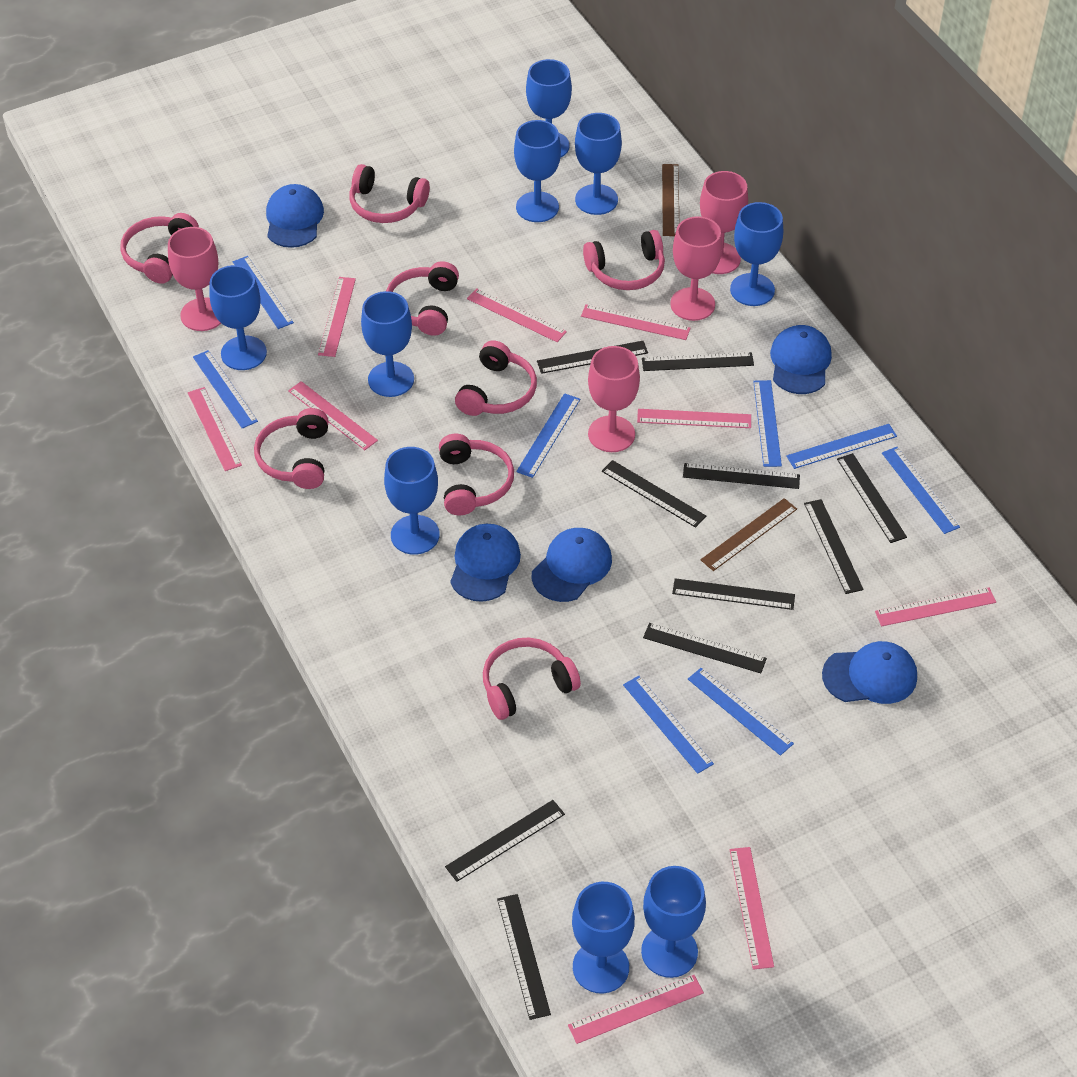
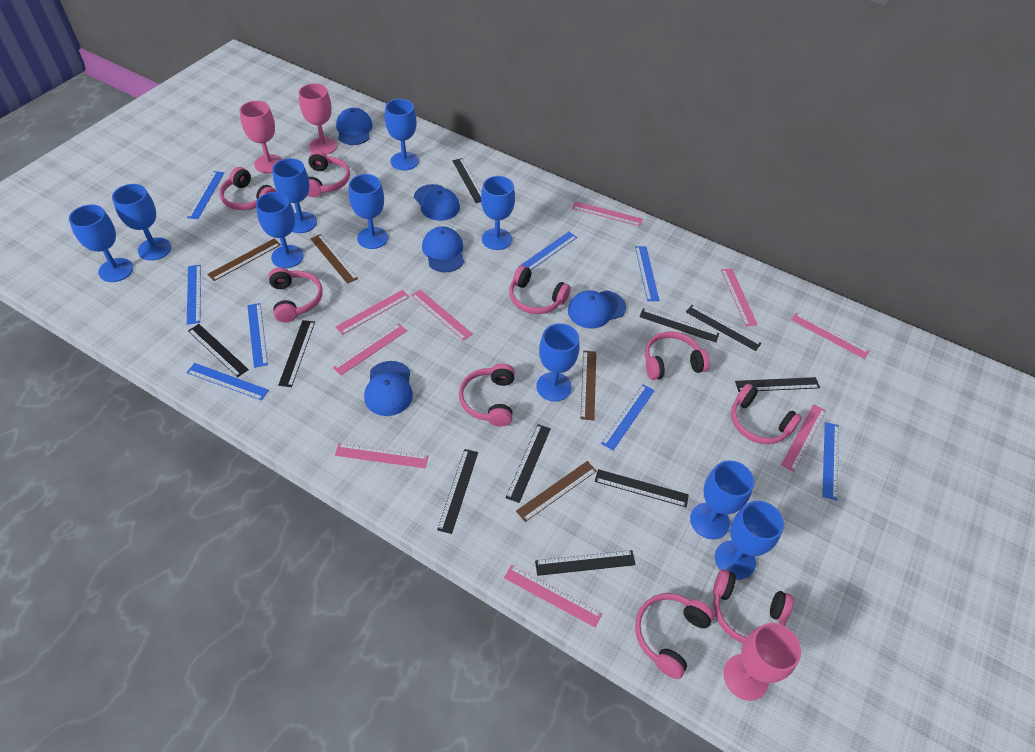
blue goblet: [209,265,267,370] [361,291,414,397] [384,447,440,555] [514,120,561,222] [526,59,572,158] [572,882,635,994] [575,113,622,215] [641,866,706,978] [730,202,783,306] = 9 -> [69,204,133,282] [112,184,171,261] [256,192,304,268] [272,158,317,233] [349,174,388,249] [385,99,419,171] [481,176,515,250] [536,323,579,402] [690,460,754,539] [715,501,784,580] = 10
brown ruler: [662,164,679,236] [700,498,797,571] = 2 -> [207,238,281,281] [310,234,358,284] [516,461,597,522] [581,351,596,420] = 4
pink goblet: [168,227,221,331] [588,346,640,452] [670,216,722,321] [700,171,748,274] = 4 -> [240,101,283,173] [299,83,337,155] [723,623,801,701] = 3
pink headphones: [120,213,199,284] [254,408,329,489] [349,164,430,223] [386,261,459,336] [439,434,514,515] [455,340,537,416] [483,638,581,720] [583,230,665,290] = 8 -> [219,167,277,210] [268,267,323,323] [307,151,350,197] [459,363,515,427] [509,265,571,314] [635,593,714,679] [645,331,710,380] [713,569,794,643] [731,384,802,444] = 9

